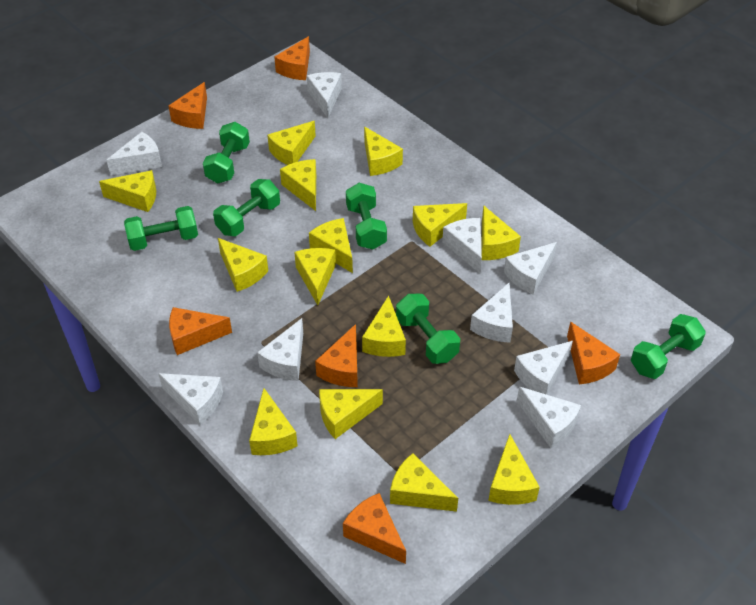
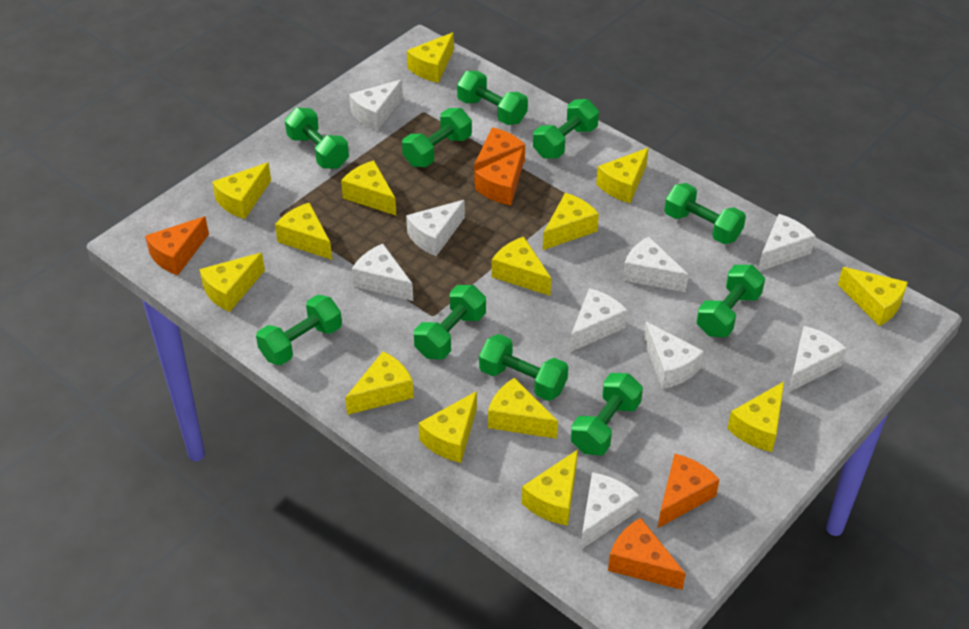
green dumbbell: [124,206,198,251] [203,122,250,184] [213,179,280,236] [346,183,387,249] [396,294,460,364] [631,314,706,379] = 6 -> [256,295,342,365] [285,108,349,169] [402,108,472,167] [414,285,486,359] [457,71,528,125] [479,334,568,401] [533,99,599,159] [571,373,643,456] [664,183,746,244] [696,265,765,337] = 10
orange cheese: [168,82,207,129] [169,307,232,355] [274,36,310,80] [315,324,358,387] [343,493,406,564] [567,321,620,384] = 6 -> [145,216,209,275] [474,127,525,182] [475,148,523,205] [608,518,686,590] [658,454,720,528] = 5

